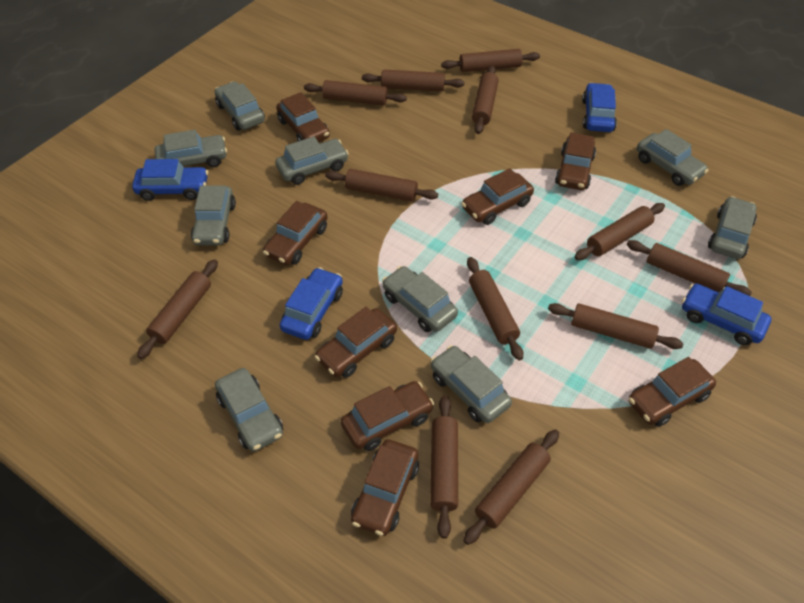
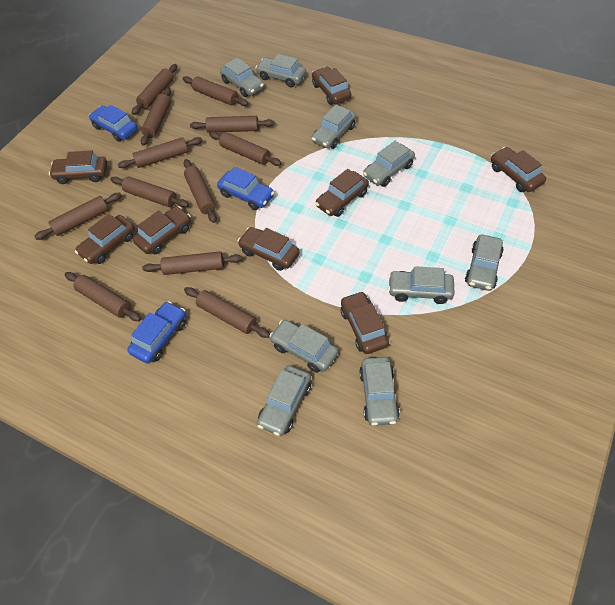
blue car: [132,159,208,201] [280,267,343,340] [582,83,617,132] [682,284,771,345] = 4 -> [89,105,137,142] [127,301,186,364] [217,167,274,210] = 3

